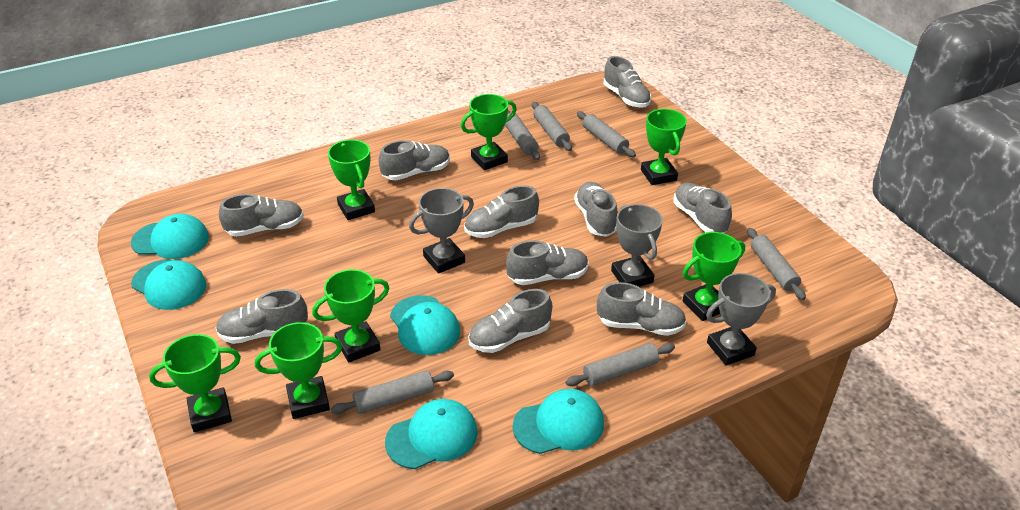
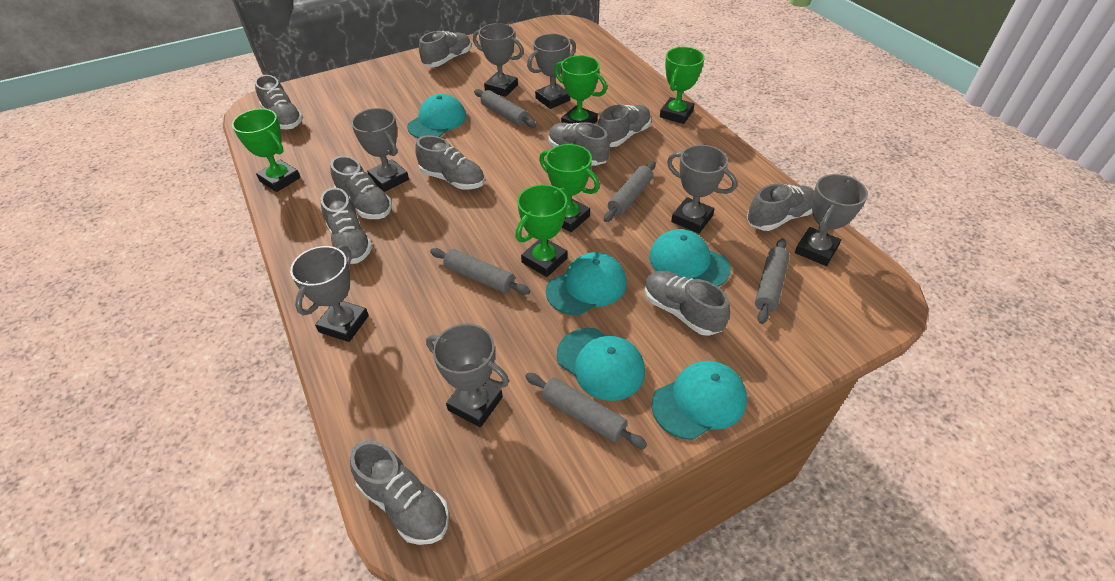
green trophy: [149,334,241,432] [255,322,342,419] [312,269,389,362] [328,140,375,220] [461,94,517,170] [641,109,687,185] [683,232,745,321] = 7 -> [232,109,300,192] [515,184,569,277] [539,144,600,232] [554,55,607,124] [660,47,705,124] = 5
grey rolling pin: [331,370,454,414] [505,110,540,160] [532,102,572,151] [566,343,675,386] [577,111,636,157] [747,228,806,300] = 6 -> [430,248,530,295] [474,89,536,128] [525,373,647,449] [604,161,656,222] [755,238,790,324] = 5
grey trophy: [409,188,474,273] [611,204,663,287] [706,273,776,366] = 3 -> [290,245,369,342] [351,108,409,192] [426,323,509,427] [473,23,524,97] [527,34,576,109] [667,145,737,233] [795,174,868,266] = 7

